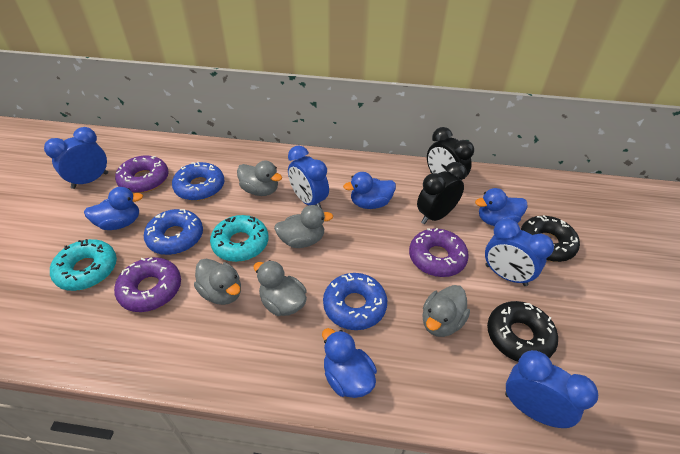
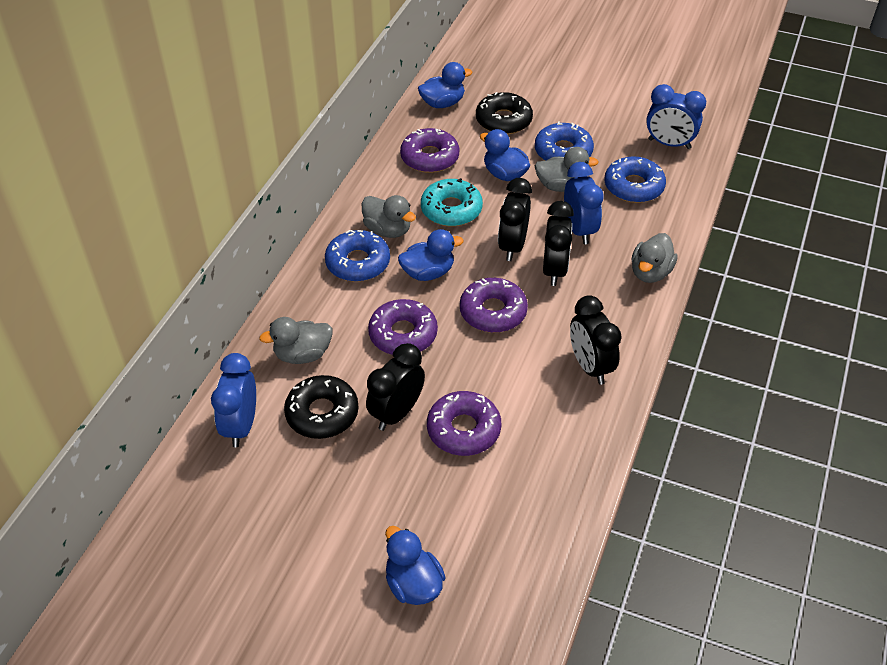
black clock: [417,162,467,224] [427,127,474,180] = 2 -> [366,343,425,431] [498,178,532,261] [543,201,574,286] [570,295,622,385] = 4
blue clock: [44,127,108,189] [288,145,329,207] [485,219,554,286] [505,350,598,428] = 4 -> [211,353,256,447] [564,162,604,244] [646,84,706,149] = 3
grey duck: [194,258,241,305] [237,161,282,196] [254,260,307,316] [274,205,333,248] [422,285,470,337] = 5 -> [259,317,332,364] [362,195,416,238] [535,147,599,192] [631,233,678,283] = 4
purple donut: [114,257,181,312] [115,155,169,193] [409,228,469,277] = 3 -> [368,299,438,355] [400,128,459,173] [427,391,501,456] [460,278,528,333] = 4
turquoise donut: [50,239,117,291] [210,215,268,262] = 2 -> [421,178,483,226] = 1

